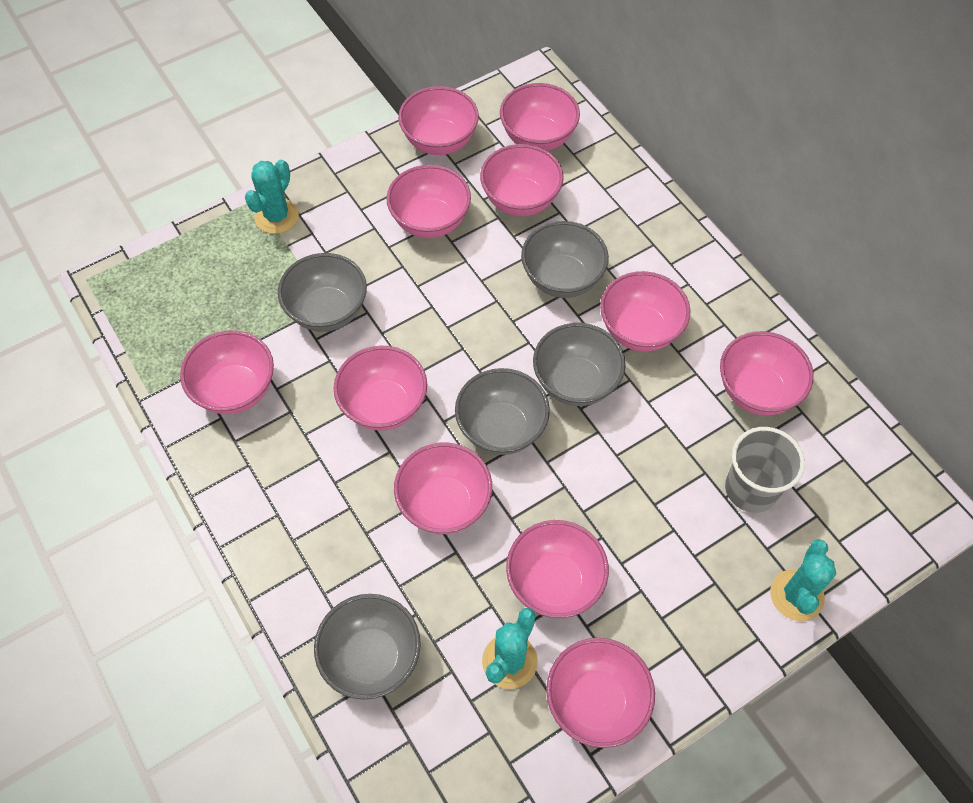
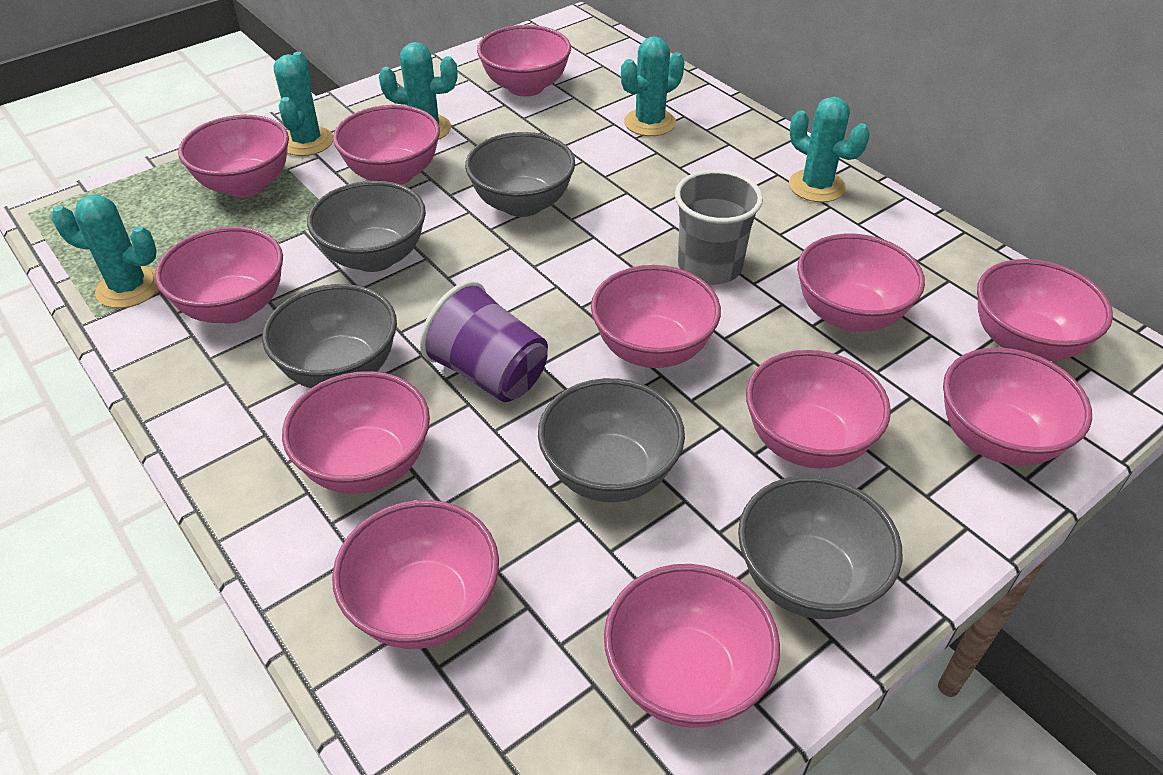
pink bowl: [180,331,274,414] [334,346,427,431] [387,165,471,238] [394,443,492,534] [398,86,479,155] [480,144,564,216] [500,83,580,151] [506,520,609,618] [546,638,655,748] [600,271,690,351] [720,331,814,415] = 11 -> [155,226,283,324] [178,115,289,198] [282,371,430,494] [332,500,499,649] [333,105,440,185] [477,25,571,97] [591,265,721,368] [604,564,780,728] [746,350,891,469] [797,234,925,332] [943,348,1092,466] [977,259,1113,361] = 12
purple cup: none = 0 -> [420,281,548,402] = 1
turquoise cactus: [245,160,299,234] [482,608,538,689] [770,539,836,621] = 3 -> [52,194,159,308] [274,52,333,156] [379,42,457,140] [621,36,684,136] [789,97,870,202] = 5

